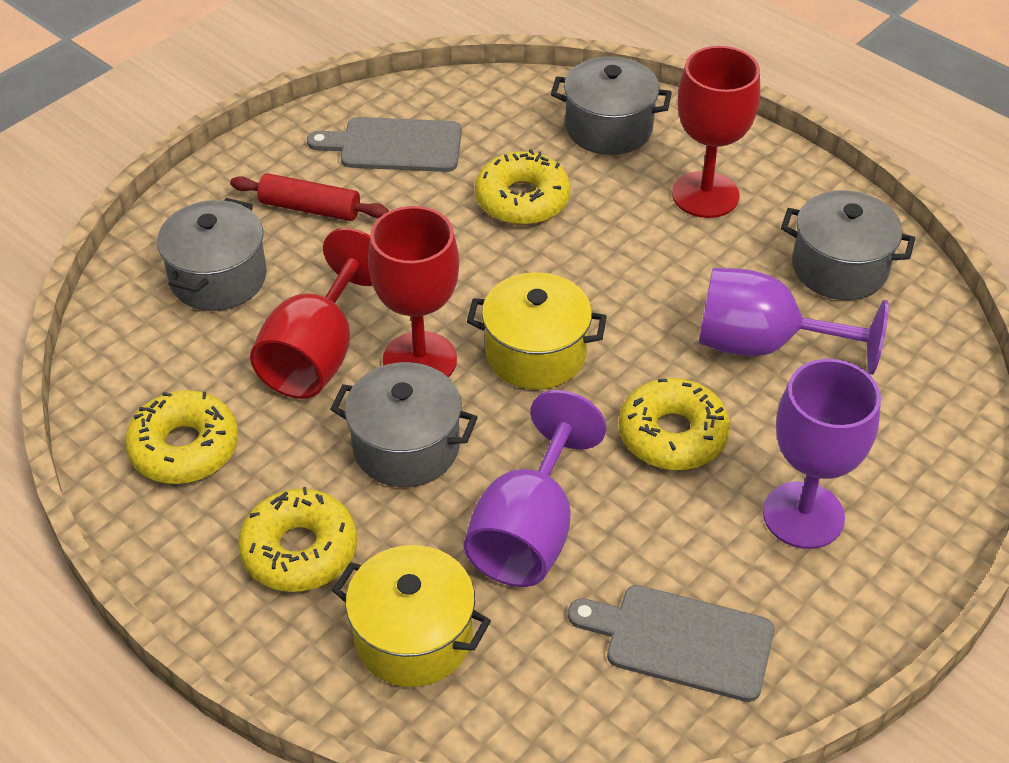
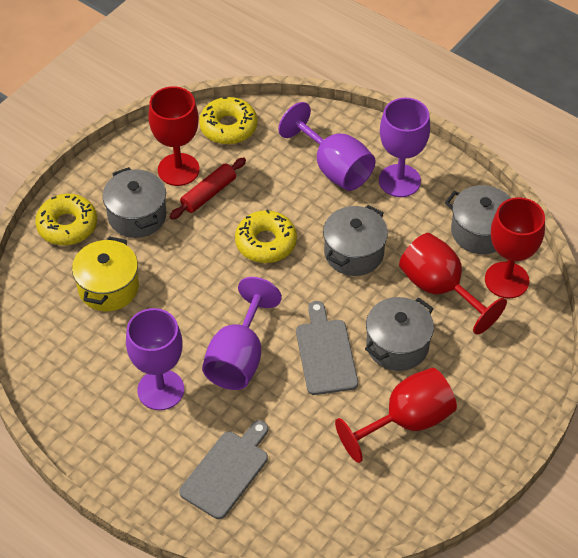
purple goblet: [464,390,607,587] [698,268,889,375] [763,359,881,549] = 3 -> [126,308,184,410] [202,277,282,390] [278,102,376,191] [379,98,430,197] = 4
red goblet: [250,228,373,399] [368,206,459,377] [672,46,760,218] = 3 -> [148,86,200,186] [335,368,457,463] [399,233,507,335] [485,197,545,298] = 4
yellow donut: [125,390,238,484] [238,487,357,592] [475,149,571,225] [619,378,730,470] = 4 -> [35,194,97,246] [199,97,257,144] [235,209,297,263] = 3
yellow pot: [332,545,491,687] [467,272,607,390] = 2 -> [72,236,139,311] = 1

